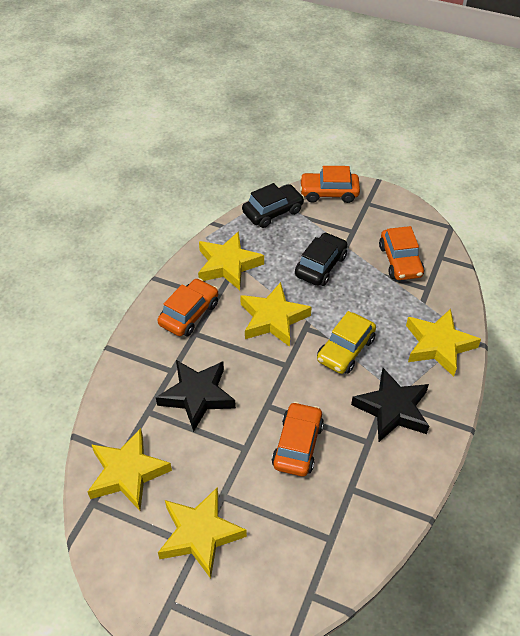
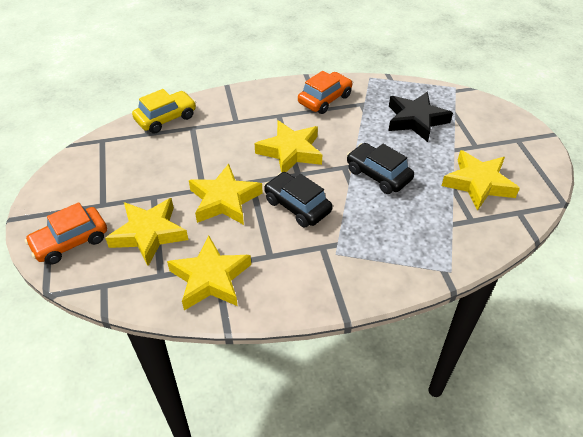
black star: [156,360,236,432] [351,368,429,442] = 2 -> [389,92,453,142] = 1
orange car: [157,278,218,337] [272,402,324,476] [300,166,360,203] [379,226,425,280] = 4 -> [25,202,107,265] [298,71,352,114] = 2

